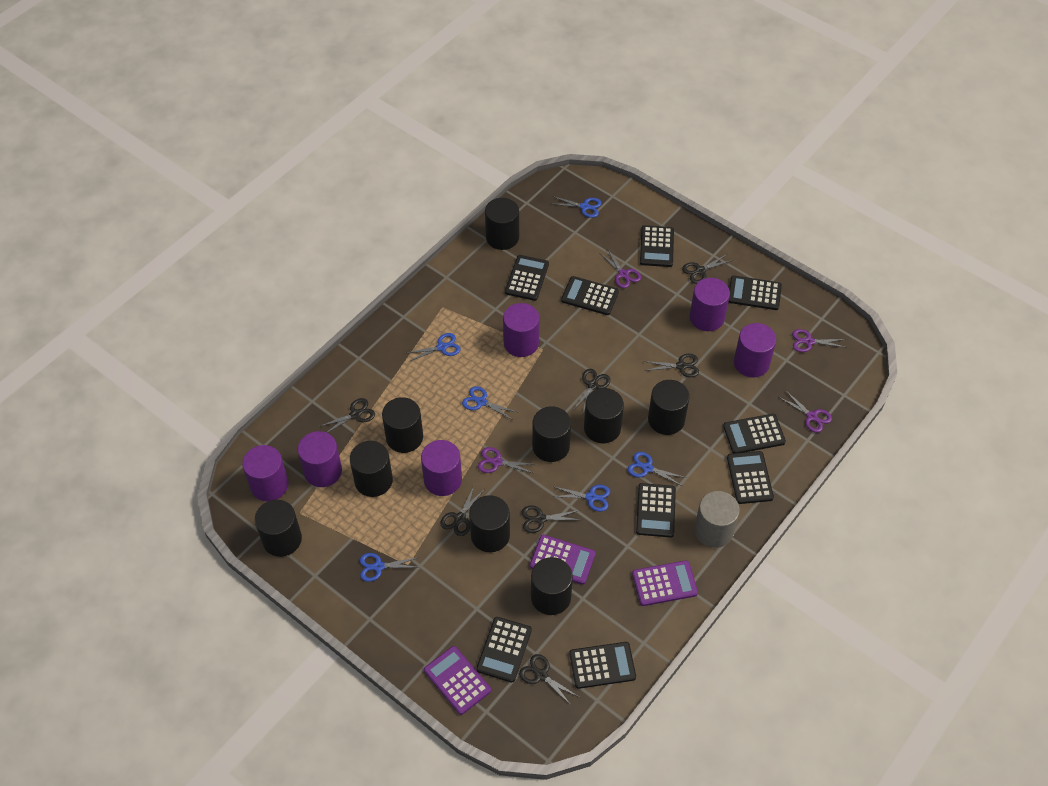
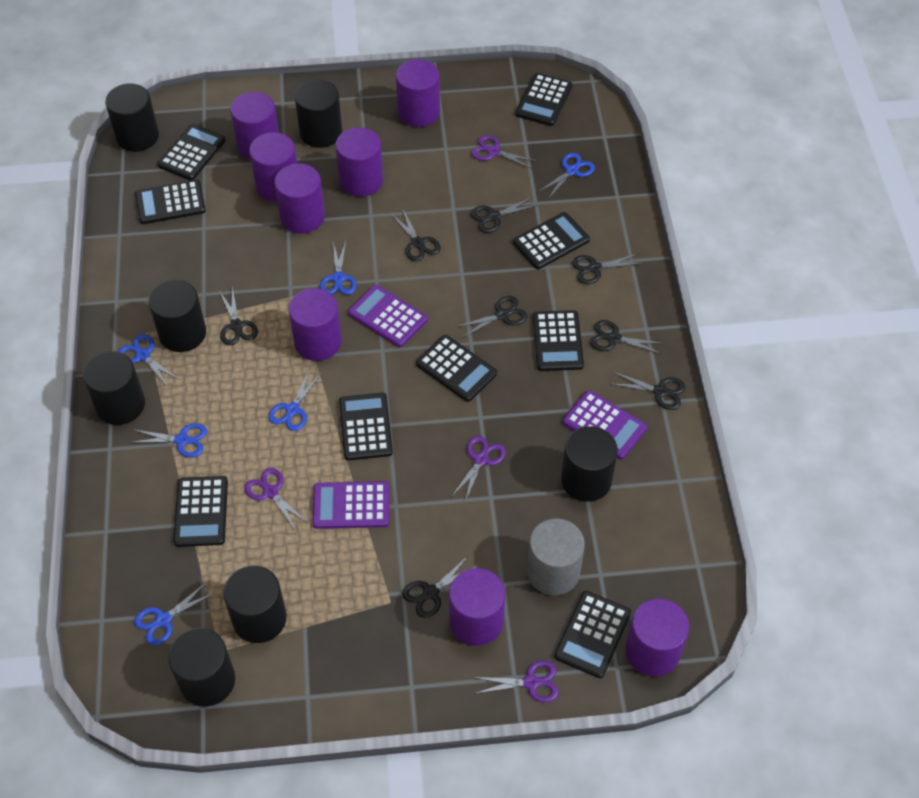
black cylinder: [255,500,302,557] [350,441,393,497] [382,397,423,453] [469,495,510,552] [485,198,519,250] [531,557,573,615] [532,406,571,462] [584,388,624,443] [648,380,690,435] = 9 -> [83,351,145,425] [105,84,159,152] [148,280,206,352] [168,628,235,707] [223,566,287,643] [295,80,342,148] [561,426,618,502] = 7
black scissors: [318,398,375,433] [440,485,484,536] [519,654,579,706] [522,505,580,533] [573,369,610,415] [644,354,699,377] [682,254,733,284] = 7 -> [220,287,258,345] [391,210,441,261] [402,555,478,618] [456,296,527,338] [471,197,538,233] [572,253,643,284] [590,320,664,354] [609,372,685,410] = 8
purple cylinder: [242,445,289,501] [298,431,342,487] [421,440,462,496] [503,303,540,357] [690,278,730,331] [734,323,776,378] = 6 -> [230,92,279,159] [249,132,297,202] [274,163,325,234] [288,288,342,361] [336,127,383,197] [396,59,440,127] [449,568,505,646] [625,599,689,676] = 8

